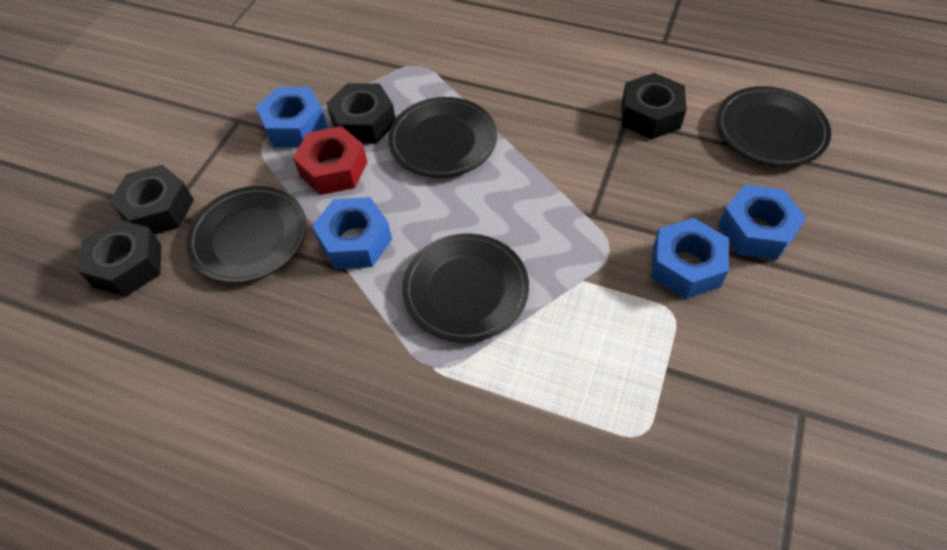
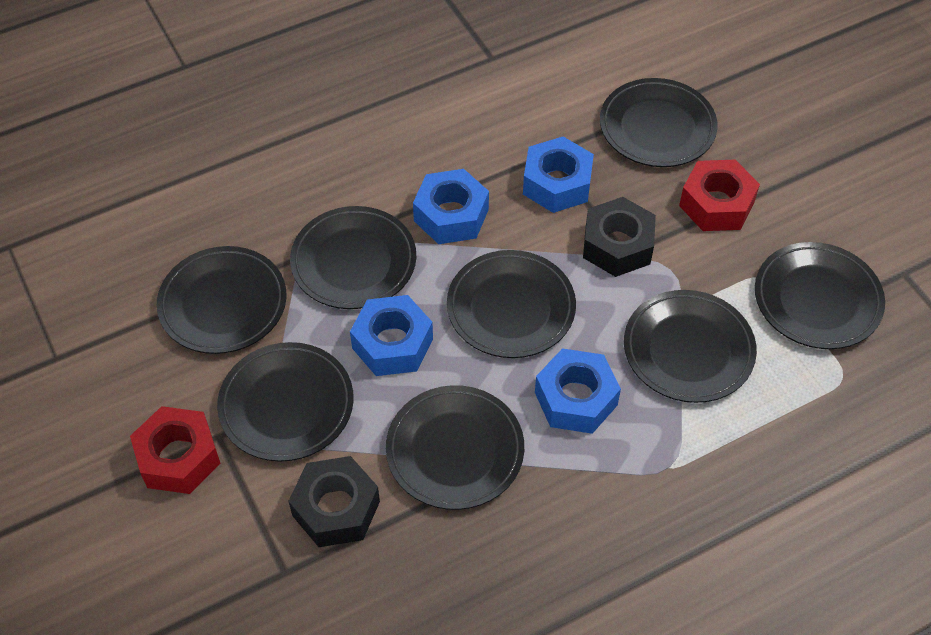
black nut: [78,219,161,297] [109,165,194,234] [326,83,395,144] [622,73,687,140] = 4 -> [289,456,380,547] [583,197,656,277] = 2
black plate: [186,186,306,283] [388,97,497,178] [402,234,529,342] [716,86,831,167] = 4 -> [157,246,286,354] [217,342,354,462] [290,206,416,309] [386,385,524,510] [447,250,576,358] [600,78,718,167] [624,290,757,403] [755,242,885,349] = 8
red nut: [293,126,368,195] = 1 -> [130,406,220,494] [679,160,760,231] = 2

